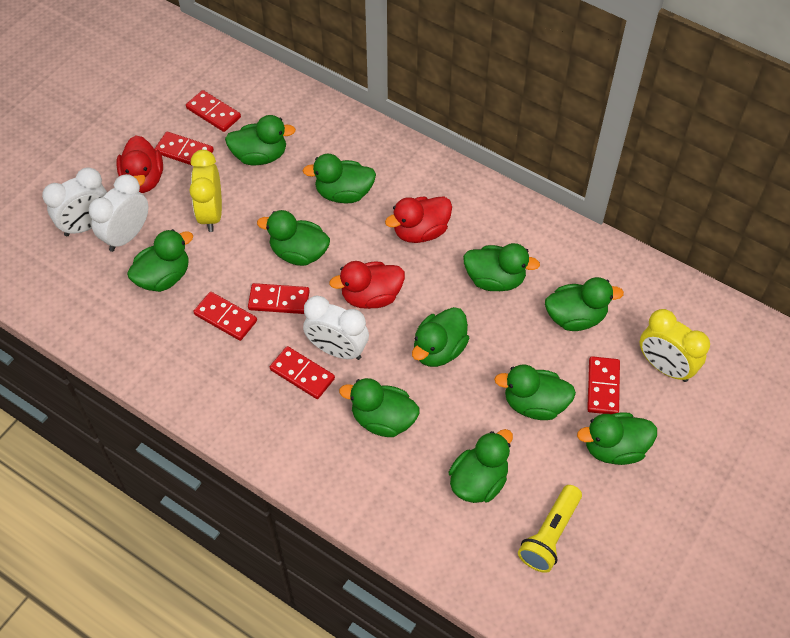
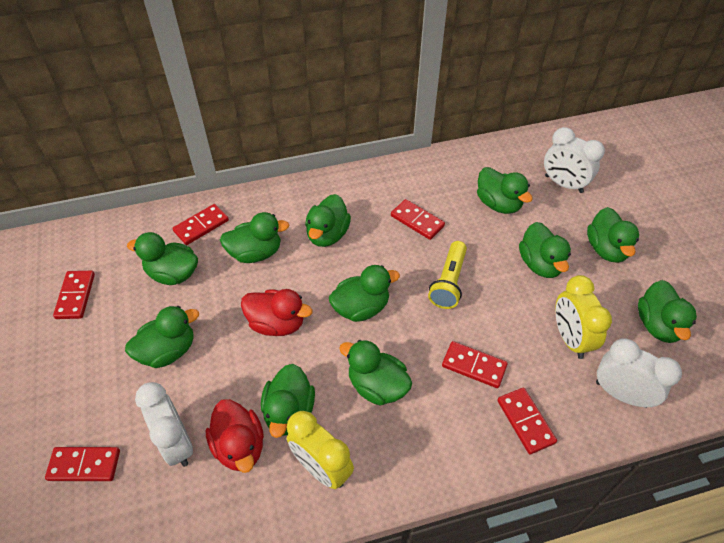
red duck: [116,135,163,193] [329,261,405,309] [385,197,452,243] = 3 -> [206,399,264,473] [241,289,312,336] = 2

